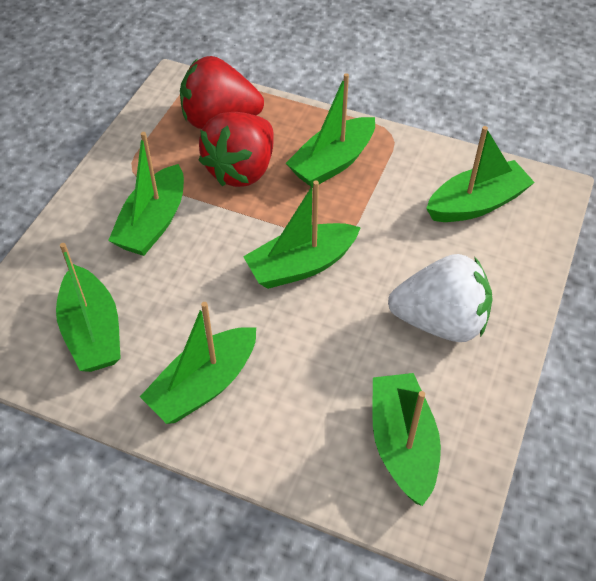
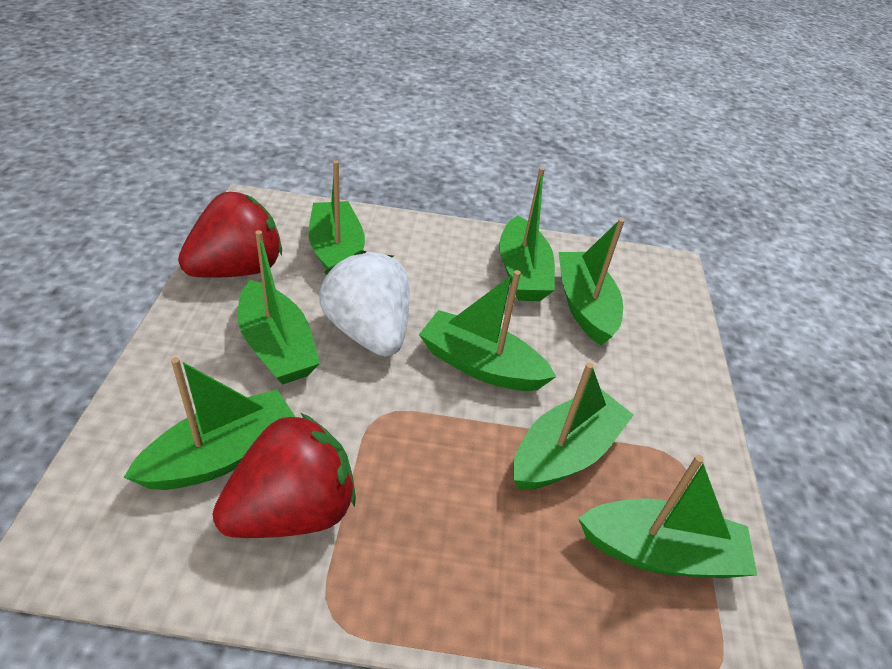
green boat: [56,243,121,372] [108,132,184,256] [140,302,256,424] [243,180,361,289] [286,73,375,188] [372,373,441,506] [426,126,535,222] = 7 -> [124,357,295,490] [238,230,320,385] [309,160,365,270] [419,270,556,391] [500,167,555,301] [513,362,634,490] [559,218,625,346] [578,455,757,578] = 8

